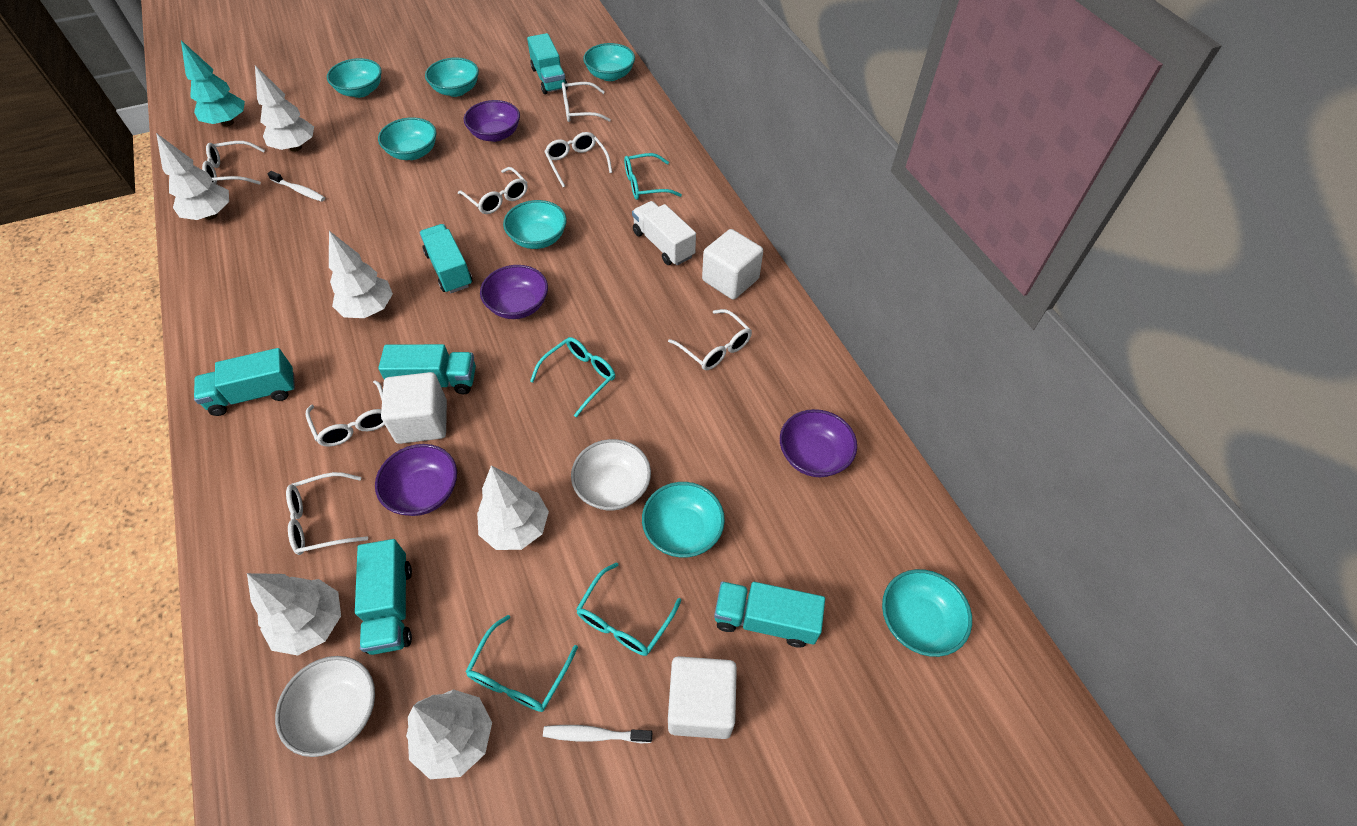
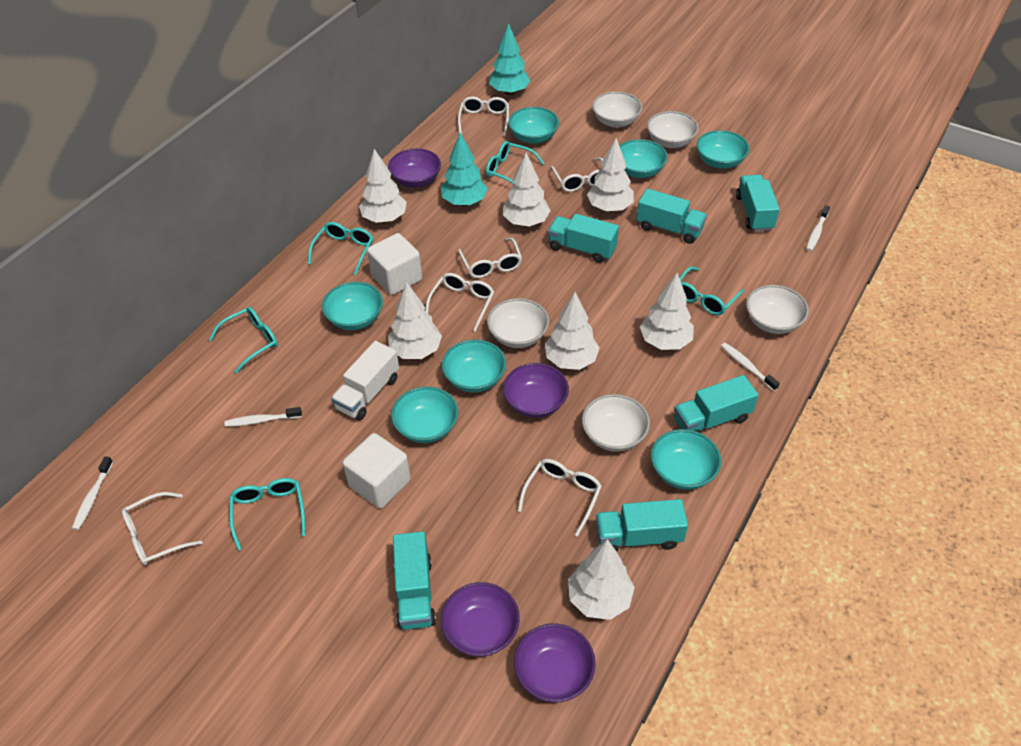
turquoise glasses: [465,615,578,712] [530,337,615,417] [576,562,681,656] [624,153,682,200] = 4 -> [209,307,278,373] [229,478,306,550] [308,222,373,275] [486,141,544,184] [680,267,744,315] = 5
turquoise tree: [181,40,245,127] = 1 -> [441,132,488,206] [489,23,531,95] = 2
white bowl: [275,656,375,757] [571,439,651,511] = 2 -> [487,298,549,348] [582,394,650,452] [592,91,642,128] [647,111,699,148] [746,285,809,334] = 5
white cube: [381,372,447,444] [668,656,737,739] [702,229,763,300] = 3 -> [342,433,411,509] [367,233,422,295] = 2
white glasses: [202,141,265,185] [286,472,368,555] [306,380,385,447] [458,167,528,214] [544,132,612,187] [562,82,611,122] [668,309,752,370] = 7 -> [122,492,202,565] [425,273,494,332] [458,96,509,136] [458,238,522,278] [518,459,602,536] [550,157,603,192] = 6
white toothbrush: [267,171,325,202] [543,725,652,743] = 2 -> [72,456,113,530] [225,407,302,427] [721,343,780,391] [806,205,830,251] = 4
white tree: [156,133,229,220] [247,573,341,656] [255,65,314,152] [329,231,393,318] [406,689,492,779] [477,466,549,550] = 6 -> [359,149,407,223] [388,282,442,359] [503,152,551,227] [545,292,600,370] [568,539,635,620] [587,138,634,212] [640,273,694,350] = 7

